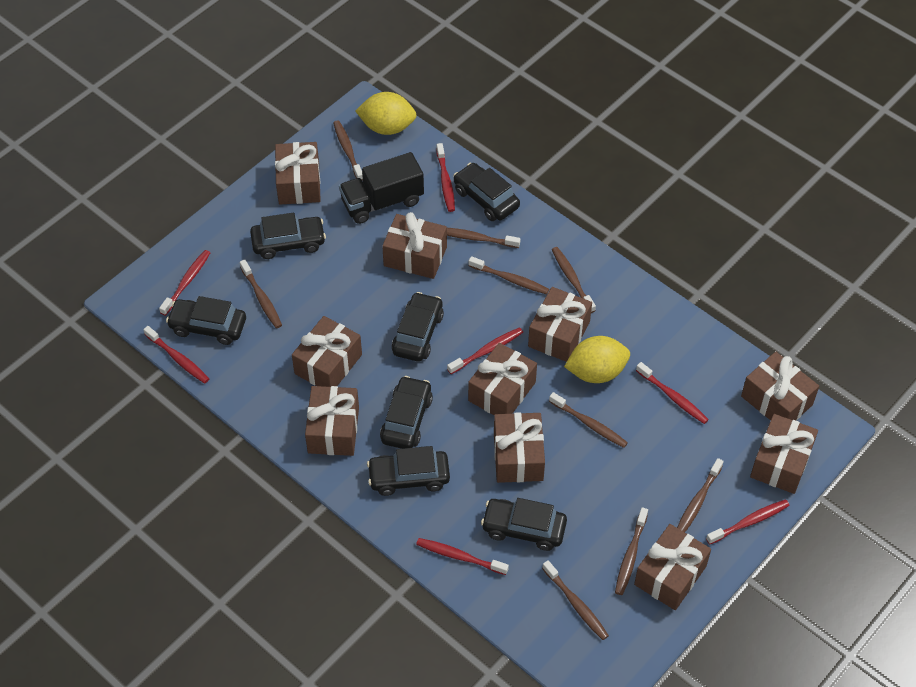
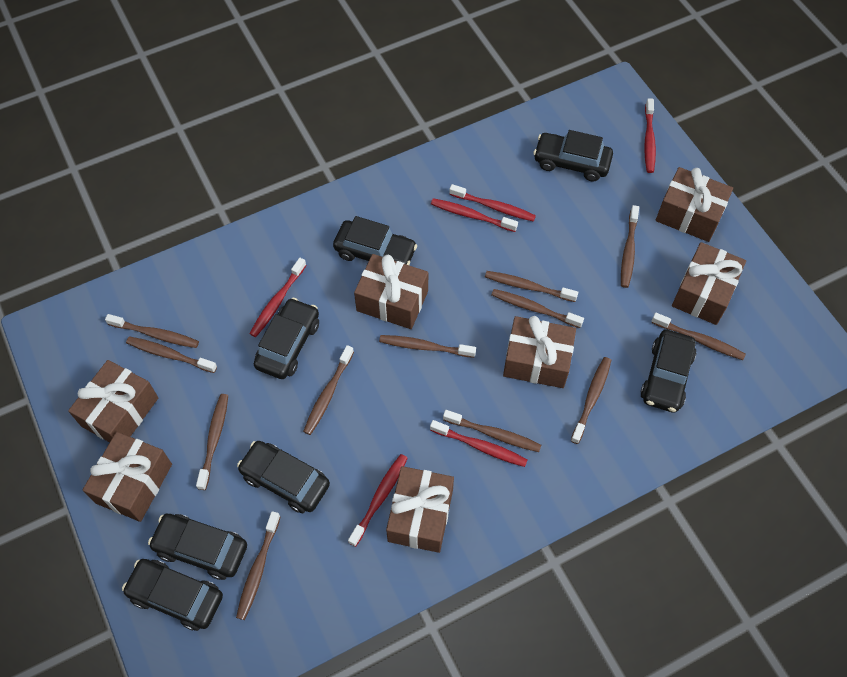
black truck: [339,152,424,224] = 1 -> none = 0
brown gift: [275,142,321,205] [292,316,362,387] [305,386,359,456] [382,212,447,279] [468,343,537,415] [494,412,545,483] [528,287,592,362] [634,524,711,610] [741,352,819,420] [750,414,818,494] = 10 -> [68,360,158,442] [83,432,172,522] [354,254,428,329] [386,466,454,553] [503,316,576,388] [656,167,733,242] [672,242,746,325] = 7
brown toothbrush: [240,260,282,328] [333,120,363,181] [447,228,521,248] [469,256,549,294] [542,560,609,640] [549,392,628,448] [552,247,596,313] [615,507,648,595] [677,458,724,532] = 9 -> [105,314,199,348] [126,336,217,373] [196,394,228,490] [236,511,281,620] [303,345,354,435] [379,335,476,358] [443,410,541,452] [485,271,578,302] [491,289,584,328] [571,357,611,444] [621,205,639,288] [651,313,746,360] = 12
red toothbrush: [143,326,209,384] [159,250,210,316] [416,538,509,575] [436,143,455,212] [447,327,523,374] [636,362,709,424] [706,499,790,544] = 7 -> [249,258,306,337] [348,454,408,547] [430,420,528,467] [431,198,518,232] [449,184,536,222] [644,98,656,173] = 6
yellow lemon: [356,92,417,135] [564,336,630,383] = 2 -> none = 0

